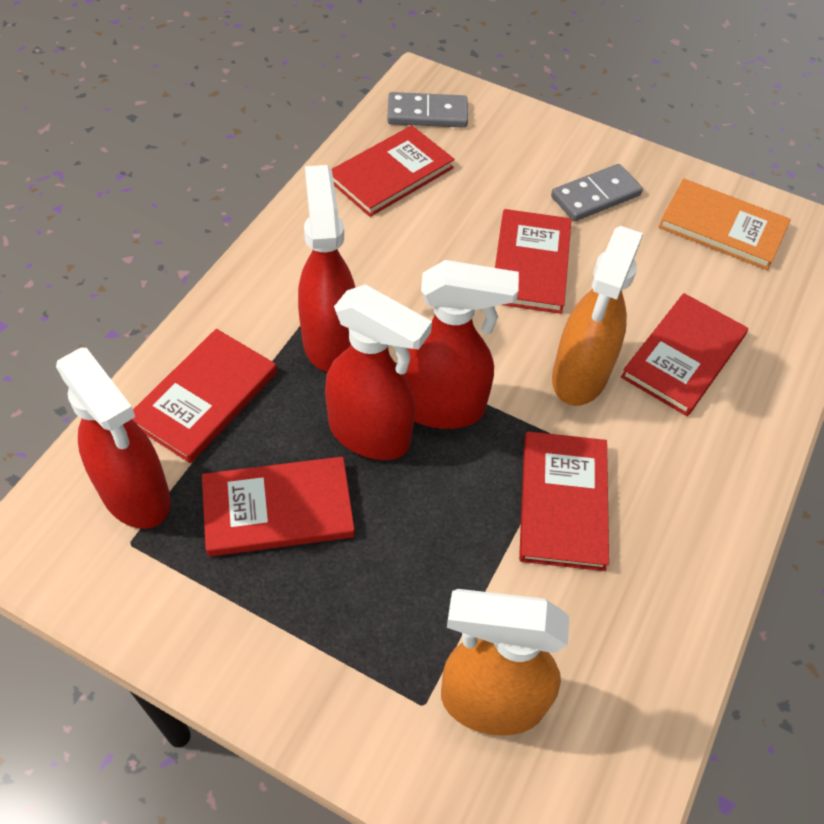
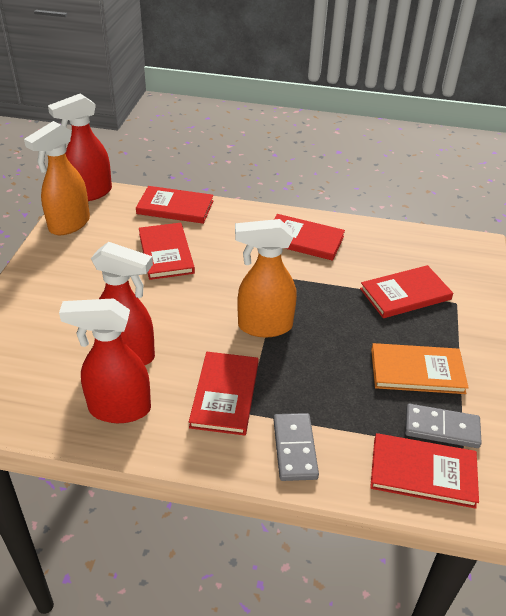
red spray bottle: [56,348,171,529] [298,165,355,372] [325,285,432,460] [404,260,519,429] = 4 -> [48,93,112,201] [59,298,151,423] [91,242,155,365] = 3

